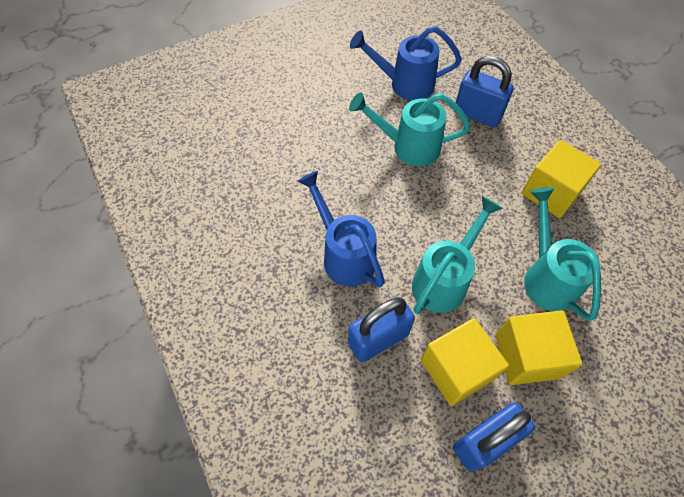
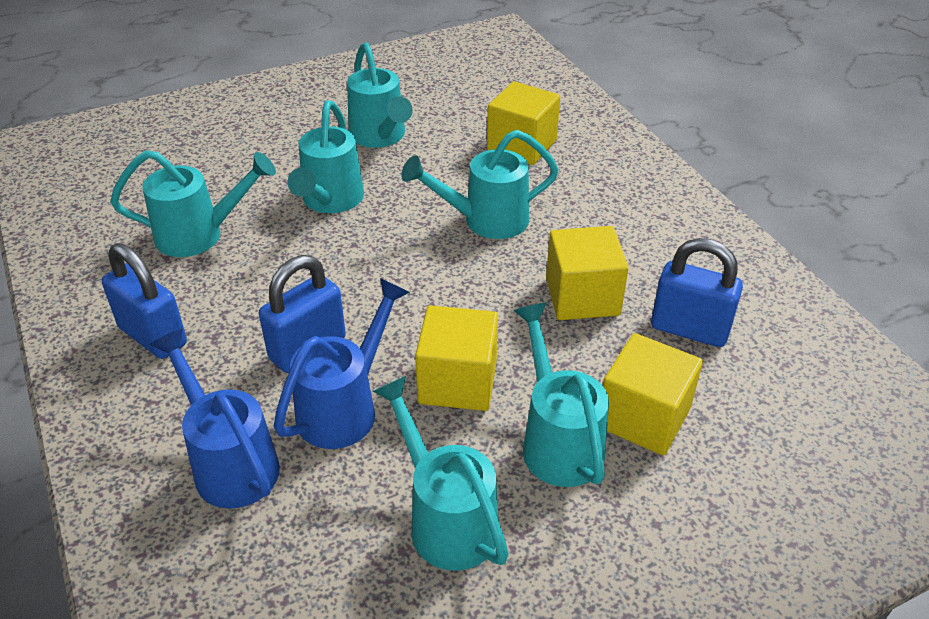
turquoise watering can: [349,92,470,166] [412,196,503,314] [524,187,601,321] = 3 -> [110,150,276,257] [288,100,364,213] [347,43,413,148] [372,376,509,571] [401,130,559,239] [514,303,609,487] = 6
yellow cube: [421,318,509,406] [495,310,582,385] [521,140,601,218] = 3 -> [415,305,498,411] [487,81,560,165] [546,226,629,320] [603,333,703,455] = 4

